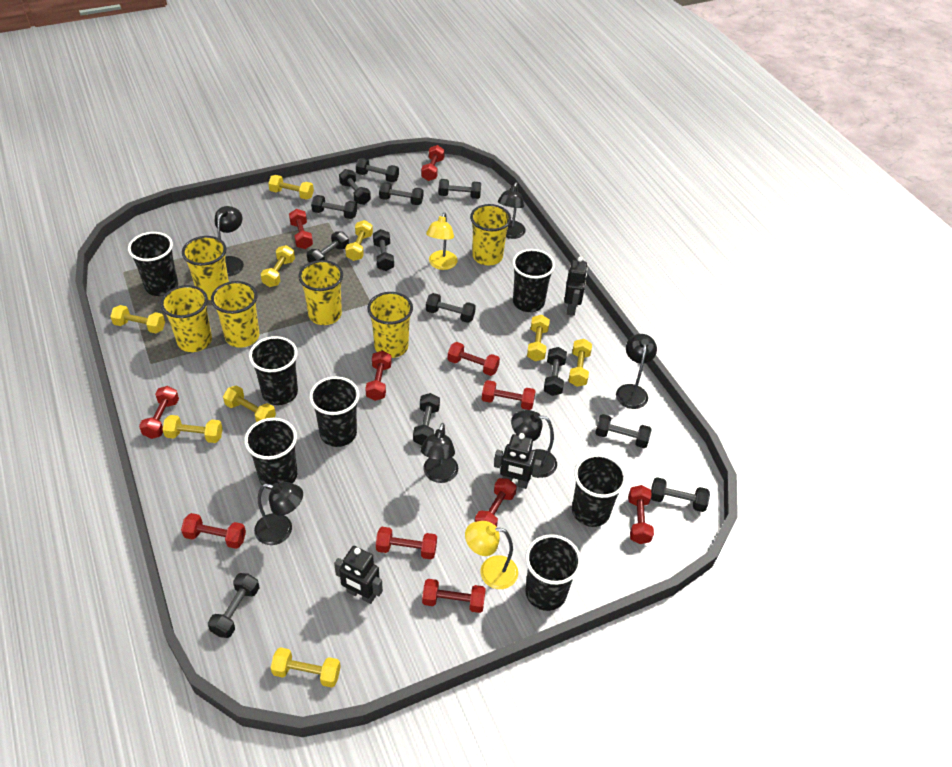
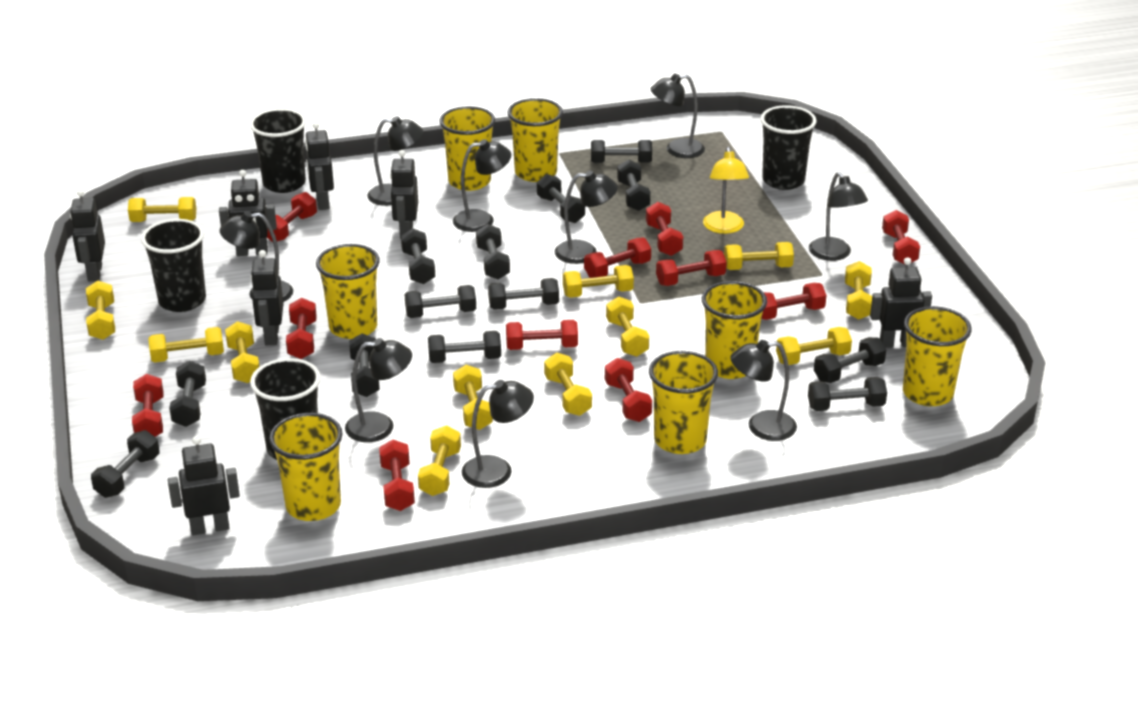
black cup: [128,232,178,296] [244,418,297,490] [249,336,298,405] [309,376,359,447] [512,249,555,312] [526,534,582,611] [572,454,626,527] = 7 -> [141,219,206,312] [250,108,306,193] [250,358,320,460] [761,105,817,190] = 4
black lamp: [215,206,244,276] [254,482,303,545] [420,423,458,483] [498,182,526,239] [511,410,557,478] [616,334,657,409] = 6 -> [220,211,293,302] [345,338,412,442] [367,116,423,206] [453,139,511,232] [462,380,534,488] [555,171,618,264] [651,74,705,158] [730,340,797,441] [809,172,868,261] = 9
black robot: [334,546,383,604] [494,433,542,489] [564,257,588,316] = 3 -> [70,189,105,282] [168,436,240,536] [219,170,277,256] [250,250,283,345] [305,122,334,210] [390,150,418,239] [870,257,932,348] = 7
yellow cup: [161,285,212,352] [182,236,229,300] [211,281,259,348] [299,260,343,325] [367,292,413,358] [470,204,511,265] = 6 -> [269,413,343,521] [316,244,380,339] [439,106,495,191] [508,98,563,182] [649,351,718,454] [702,281,767,379] [903,306,972,406] = 7
yellow dumbbell: [110,305,165,333] [162,415,223,443] [223,385,276,422] [261,245,295,287] [268,175,314,200] [271,647,341,688] [345,220,373,261] [527,315,550,361] [569,339,592,387] = 9 -> [86,281,115,340] [128,197,196,222] [148,327,224,362] [225,321,260,383] [418,425,461,496] [453,365,493,430] [544,353,592,416] [563,265,634,298] [606,297,649,357] [724,242,794,270] [776,327,852,365] [845,261,872,320] = 12
yellow lamp: [426,212,458,270] [465,521,518,589] = 2 -> [703,147,749,234] = 1

